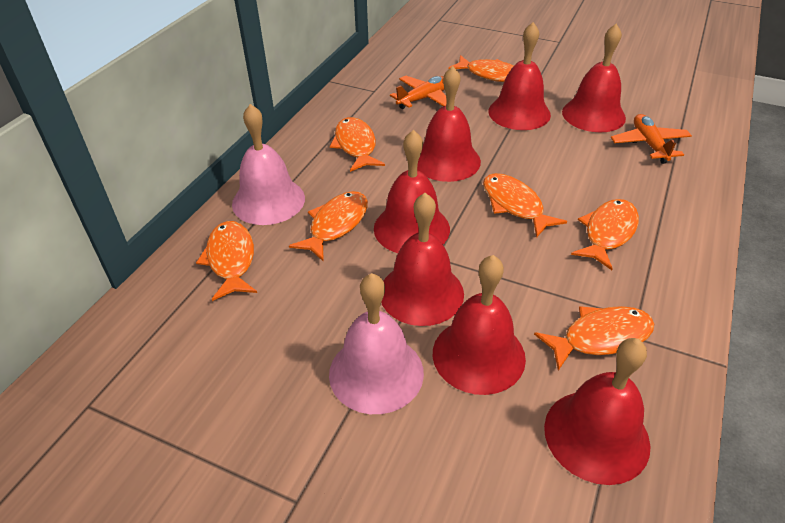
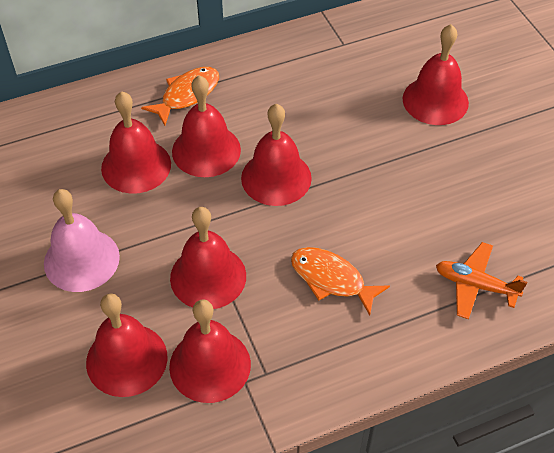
orange fish: [196,221,257,301] [289,191,368,261] [330,117,385,172] [448,55,514,82] [483,173,567,238] [534,306,654,371] [571,199,639,270] = 7 -> [141,67,219,125] [291,247,390,316] = 2
orange plane: [390,76,446,109] [611,114,692,164] = 2 -> [436,242,527,319] = 1
pink bell: [232,104,305,225] [329,273,424,414] = 2 -> [44,189,120,292] = 1

